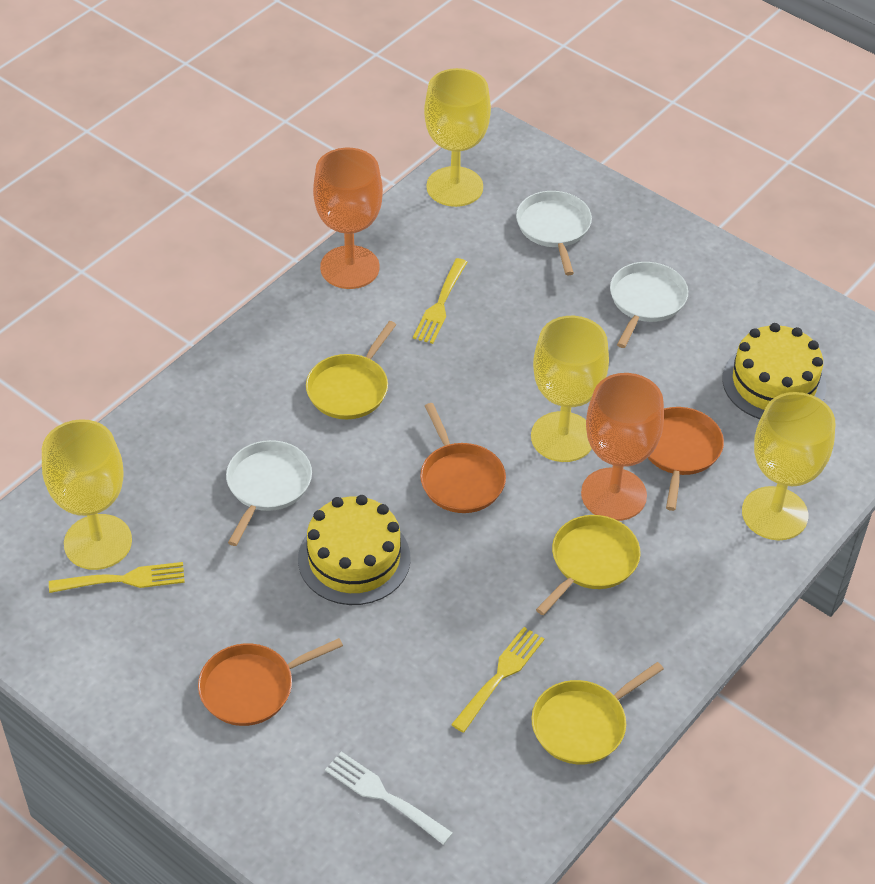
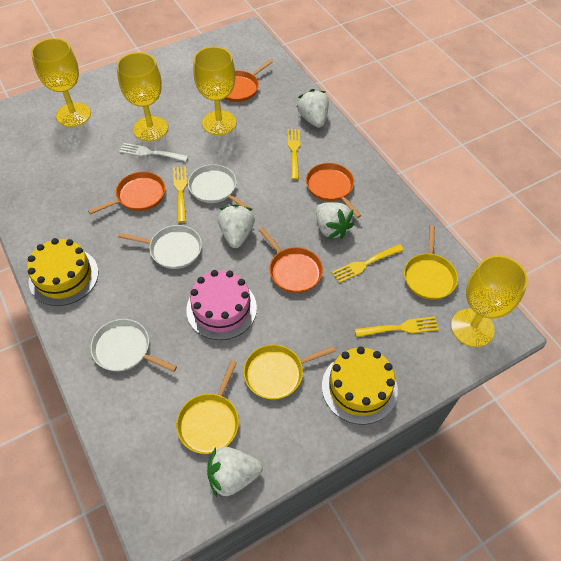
orange goblet: [313,148,383,289] [581,373,664,521] = 2 -> none = 0
orange pan: [198,638,343,726] [420,403,506,513] [648,407,724,511] = 3 -> [88,172,165,215] [225,59,273,102] [259,227,323,293] [306,163,362,218] = 4
pink cake: none = 0 -> [186,270,257,340] = 1
white strawberry: none = 0 -> [207,447,263,497] [218,204,255,248] [297,89,329,128] [316,202,354,239] = 4
yellow fork: [49,562,185,593] [413,258,467,344] [451,627,544,733] = 3 -> [173,166,187,223] [287,129,300,180] [332,244,404,283] [355,316,439,337] = 4

